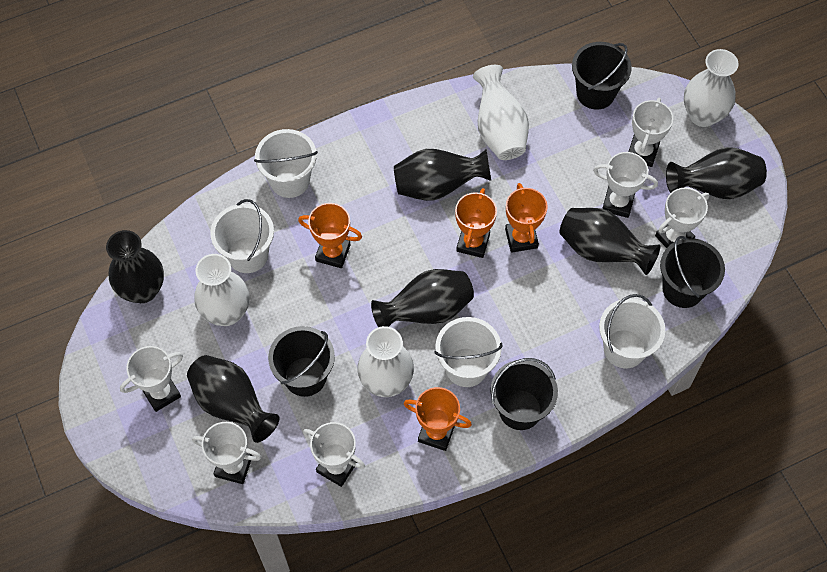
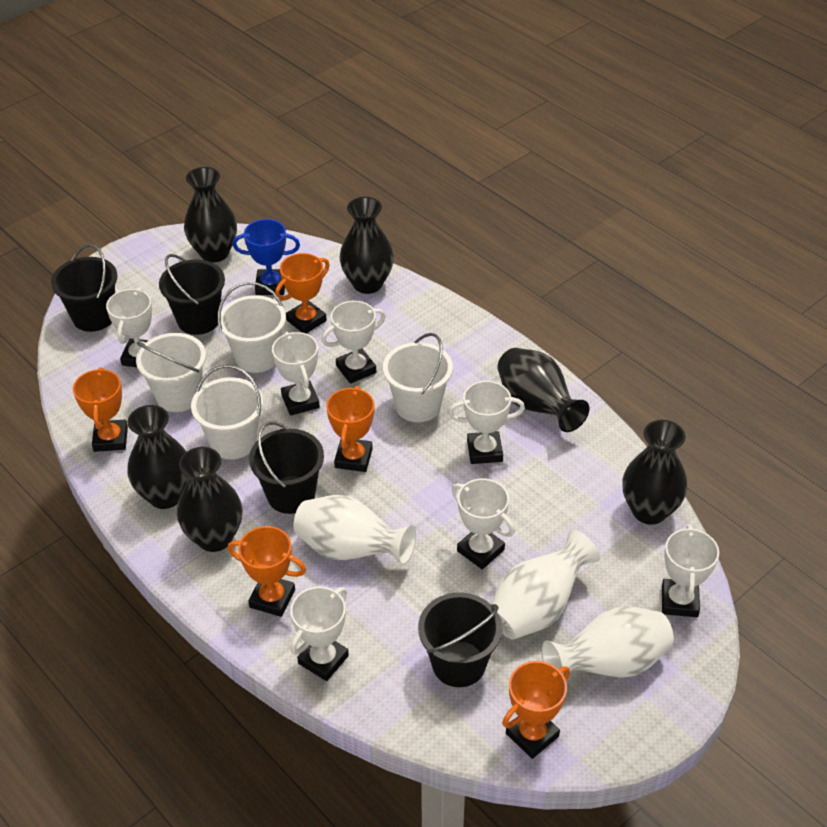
blue trophy: none = 0 -> [232,219,300,295] = 1
orange trophy: [298,203,362,268] [403,387,472,451] [455,188,497,258] [505,183,548,253] = 4 -> [73,367,128,452] [228,526,306,617] [275,253,330,334] [326,386,375,472] [502,661,570,759] = 5
white trophy: [120,346,183,412] [192,422,261,484] [303,422,365,487] [593,152,658,218] [628,98,673,167] [655,187,709,248] = 6 -> [106,288,152,367] [272,332,320,416] [290,587,349,681] [322,301,386,384] [448,381,525,464] [452,478,515,569] [662,525,719,617] = 7
white vase: [194,254,249,326] [357,326,414,397] [473,65,529,160] [684,49,738,127] = 4 -> [294,495,416,566] [491,529,600,640] [542,606,674,678] = 3

